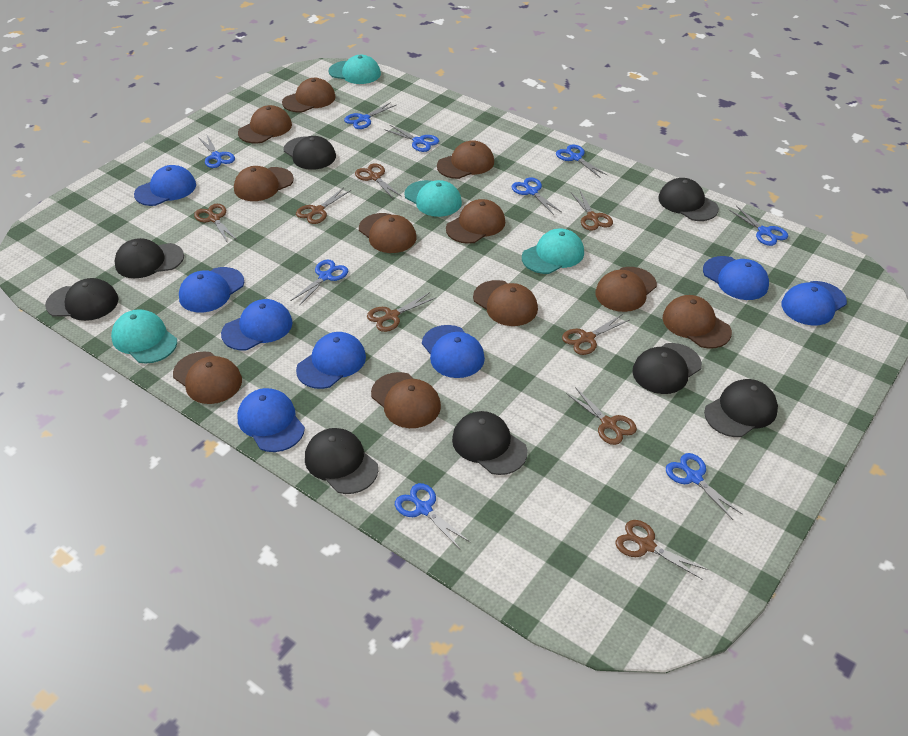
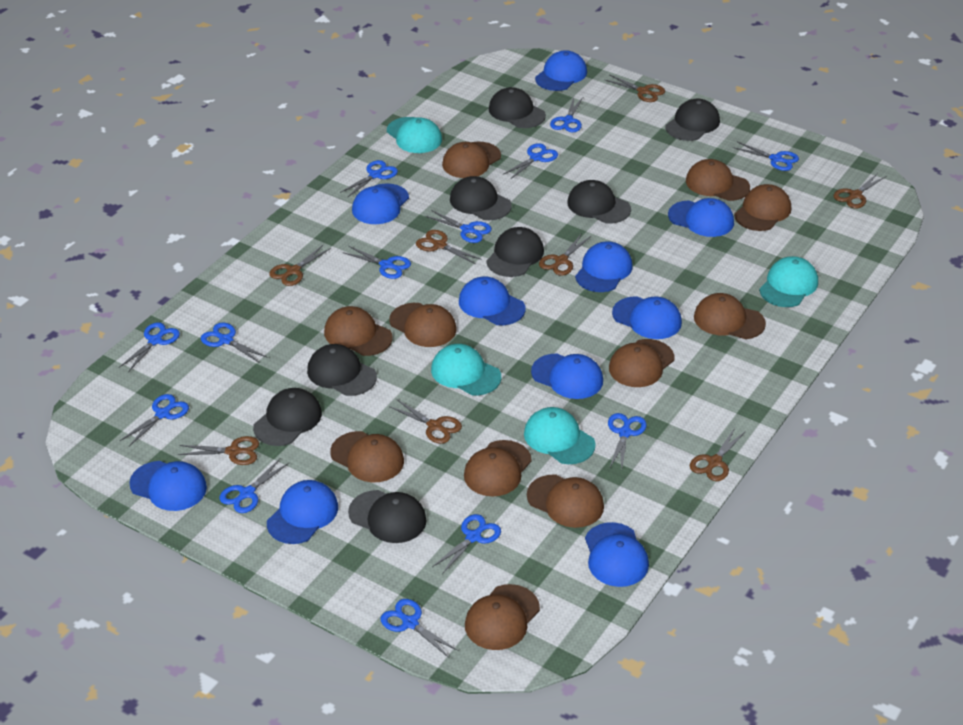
blue cap: [134,165,196,206] [179,267,244,313] [221,299,292,350] [237,388,305,452] [296,332,366,389] [422,325,485,378] [703,256,769,300] [782,281,847,325] = 8 -> [129,461,207,511] [267,480,338,544] [352,183,409,224] [459,277,526,325] [531,354,603,399] [535,50,587,91] [575,241,632,292] [585,522,649,587] [612,296,682,339] [668,198,734,237] = 10
blue scissors: [198,135,235,168] [290,260,348,306] [344,102,396,129] [384,125,439,152] [395,483,470,549] [512,177,561,215] [556,144,608,178] [666,453,743,520] [729,206,788,246] = 9 -> [119,322,180,372] [120,394,189,446] [201,323,268,363] [220,459,289,513] [340,160,398,198] [343,246,411,279] [381,599,459,659] [425,210,492,243] [432,514,501,574] [504,143,558,180] [550,96,584,132] [608,413,647,470] [733,142,799,171] = 13

